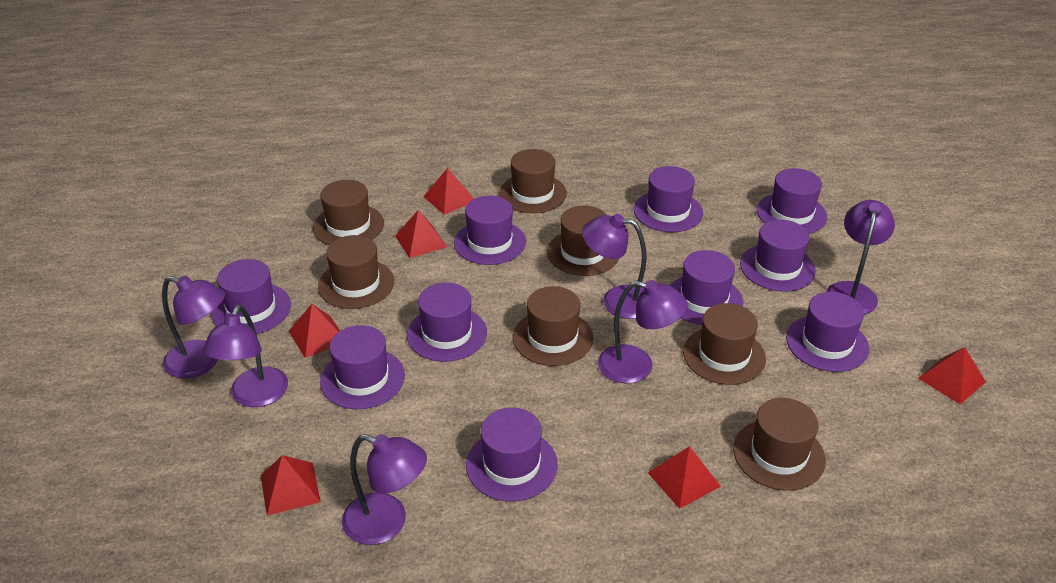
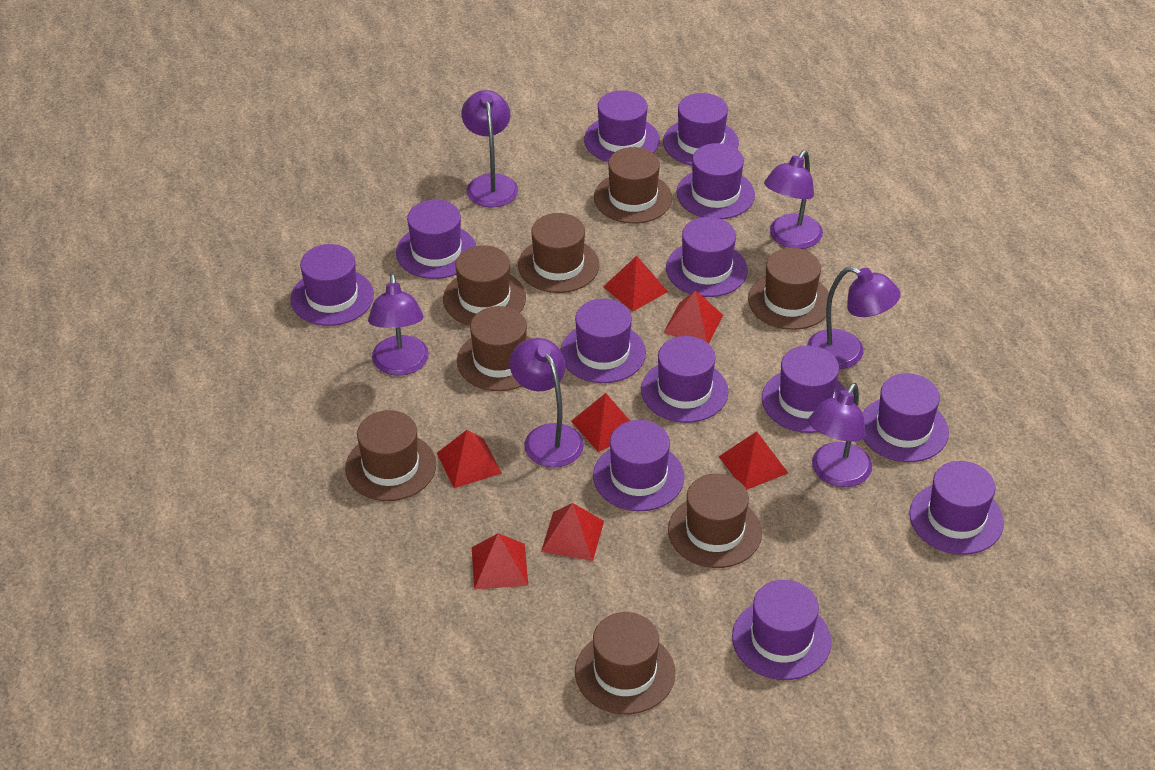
brown hat: [313,180,384,245] [318,235,394,309] [499,149,567,213] [513,286,593,366] [547,205,619,276] [683,303,766,385] [733,398,826,491] = 7 -> [345,410,436,501] [443,245,526,326] [457,306,531,391] [518,213,599,293] [575,612,675,714] [594,147,672,224] [668,474,762,568] [748,248,829,330] = 8
purple hat: [211,259,291,334] [320,325,405,409] [407,283,487,362] [454,196,526,265] [466,408,558,502] [634,166,703,232] [670,250,743,325] [740,219,816,292] [757,168,827,234] [786,292,869,372] = 10 -> [290,244,374,326] [396,200,476,279] [560,299,646,383] [584,90,660,162] [593,420,685,511] [641,336,729,423] [663,93,739,166] [666,217,748,297] [676,143,755,219] [732,580,831,680] [762,345,846,433] [863,373,949,462] [909,461,1004,555] = 13
red pyramid: [261,455,321,516] [289,304,340,358] [395,210,447,258] [423,168,474,214] [648,446,721,509] [918,347,986,404] = 6 -> [437,430,502,488] [472,533,528,590] [541,503,604,561] [571,393,630,452] [603,256,668,312] [663,290,723,344] [718,431,788,490] = 7

